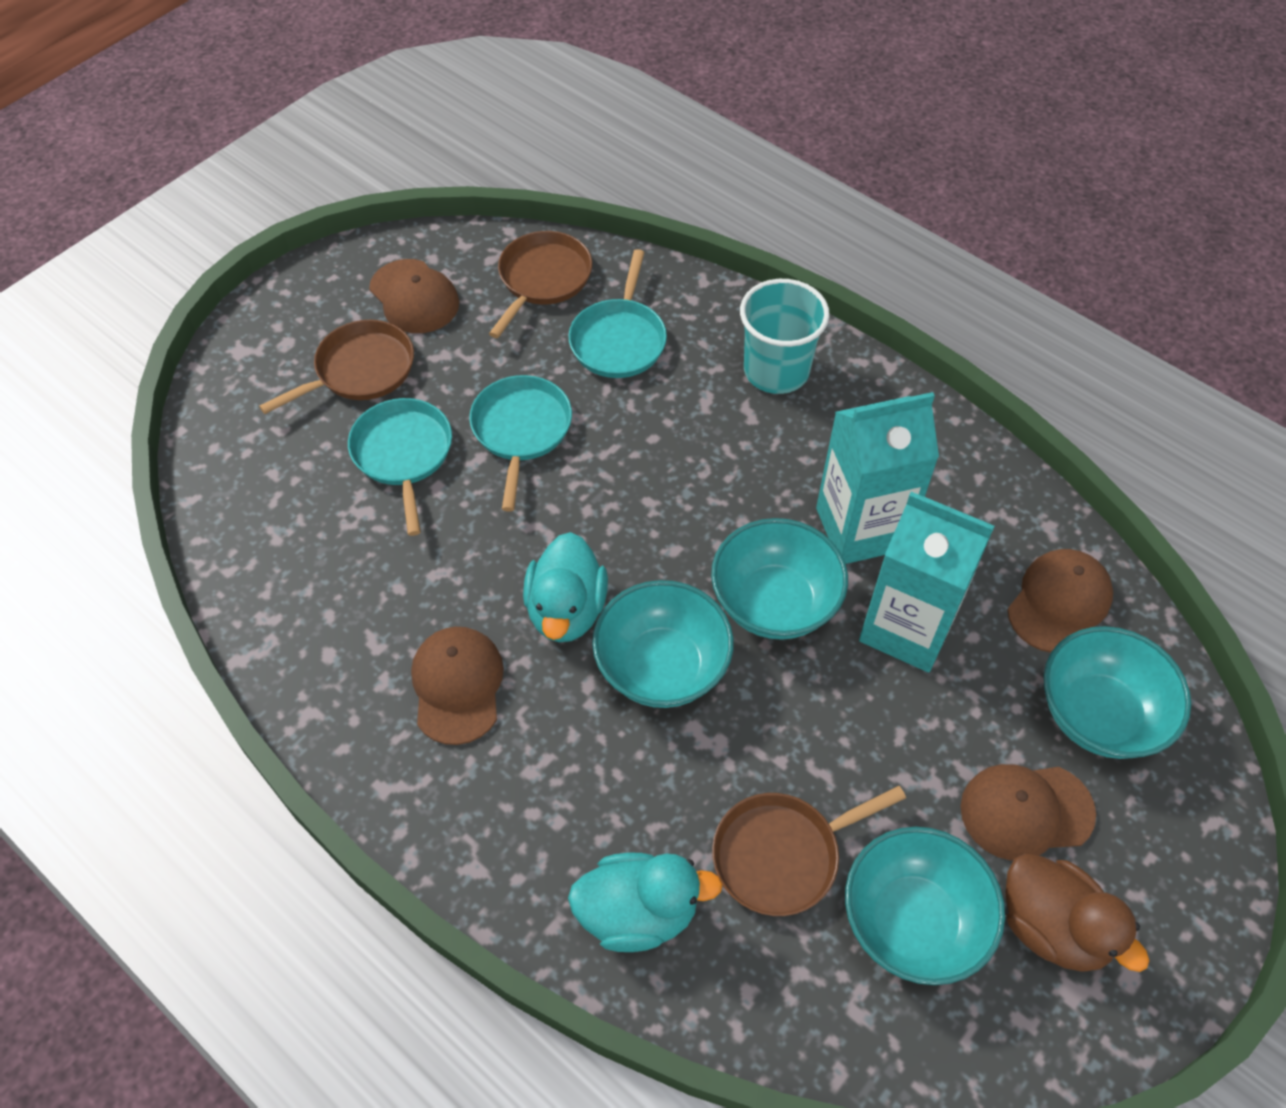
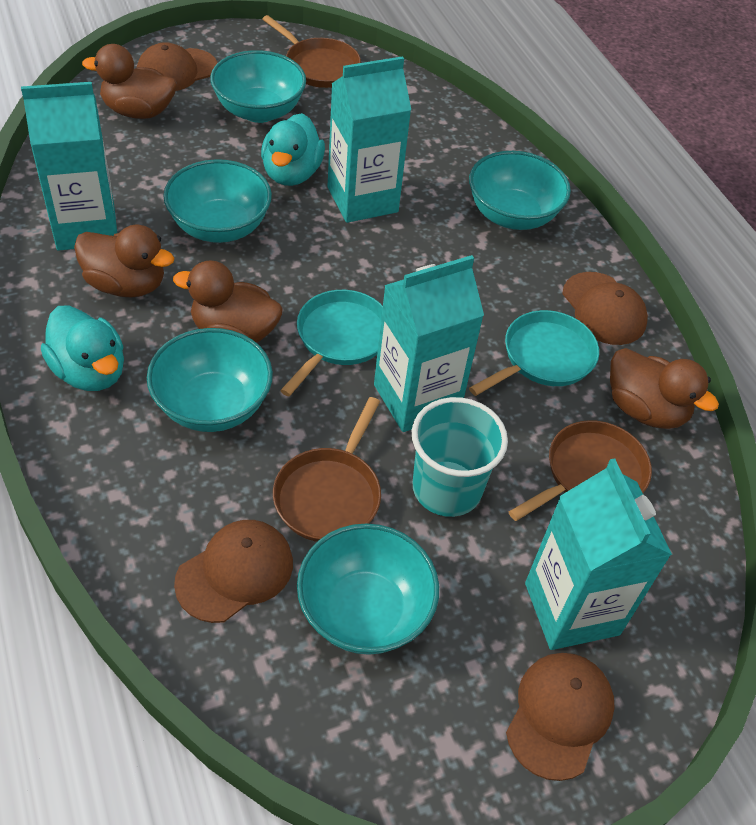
brown duck: [1005,854,1150,972] = 1 -> [74,225,174,298] [82,44,177,119] [173,260,283,343] [610,348,719,429] = 4
turquoise bowl: [592,580,734,708] [711,518,848,640] [845,827,1005,985] [1044,626,1191,759] = 4 -> [147,328,273,432] [163,159,272,243] [210,50,306,123] [297,523,439,655] [469,151,571,230] = 5
turquoise carton: [816,392,939,564] [859,492,995,672] = 2 -> [21,82,117,251] [327,56,411,223] [374,255,484,432] [525,459,672,650] = 4
turquoise pan: [348,398,452,536] [469,375,572,511] [568,249,667,378] = 3 -> [280,290,383,396] [469,310,599,396] = 2

